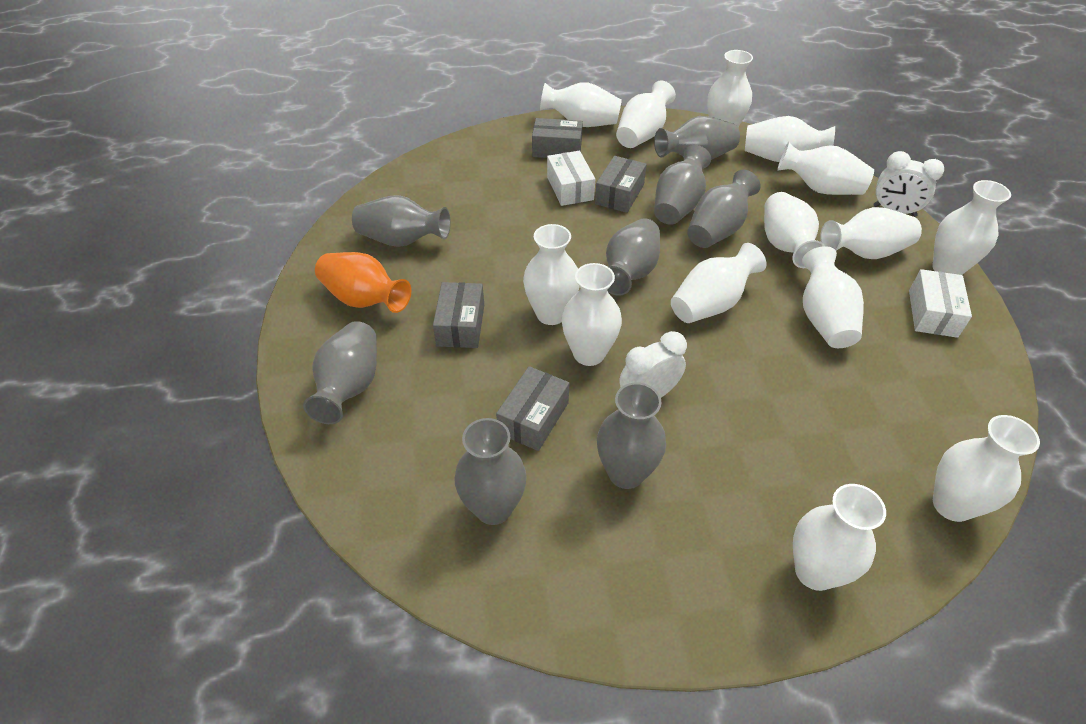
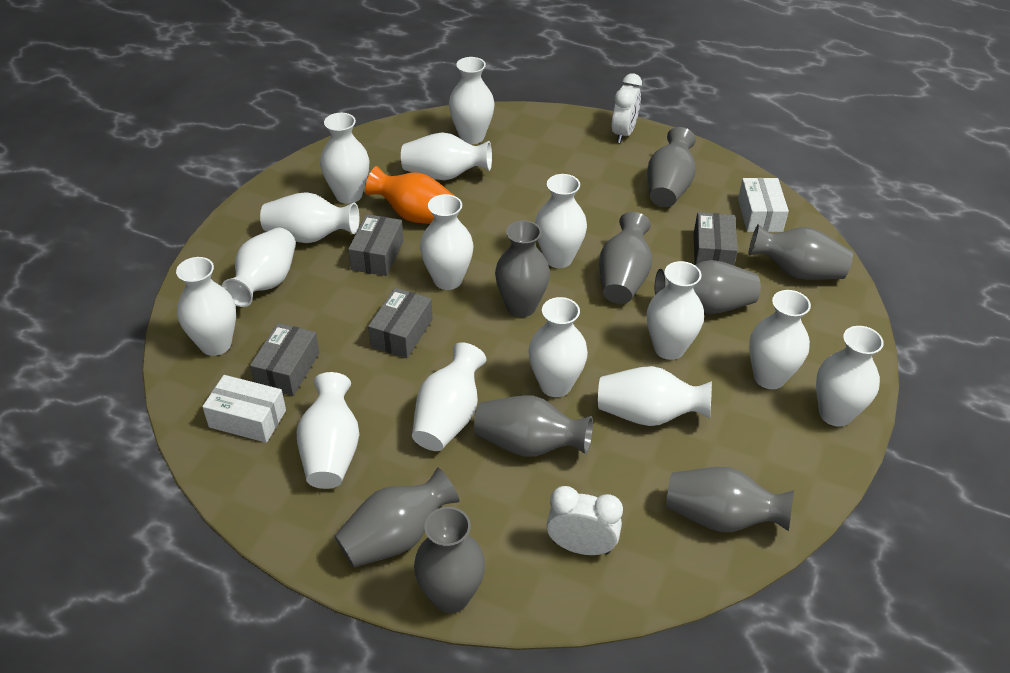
grey vase: [303,321,377,424] [352,195,451,247] [454,418,527,525] [597,383,666,489] [606,219,660,296] [654,116,740,160] [654,145,711,225] [687,170,761,248] = 8 -> [335,468,459,568] [414,507,485,613] [474,396,593,457] [495,220,550,317] [599,212,652,304] [647,127,696,207] [655,260,761,314] [666,467,794,532] [748,224,853,280] = 9
white vase: [523,224,580,325] [540,82,622,127] [562,263,622,366] [616,81,676,148] [671,243,766,323] [707,50,753,127] [745,116,835,162] [764,192,825,268] [777,142,874,195] [793,484,886,591] [802,246,864,348] [820,207,922,259] [932,180,1011,275] [933,415,1040,522] = 14 -> [176,257,236,356] [222,228,296,307] [260,192,359,243] [297,372,360,489] [320,113,370,204] [401,132,492,180] [412,342,486,451] [420,194,473,290] [449,57,495,144] [528,297,588,397] [535,174,587,268] [598,366,712,426] [647,261,704,360] [749,290,811,389] [816,326,884,427] = 15

